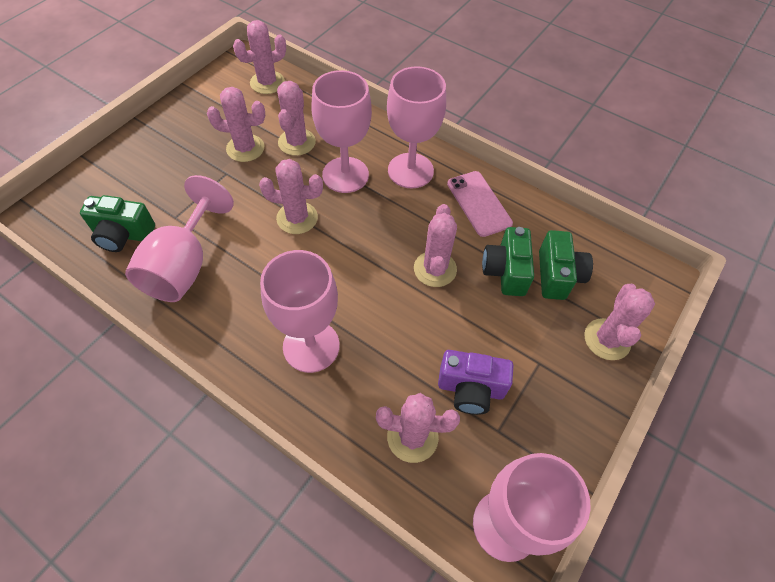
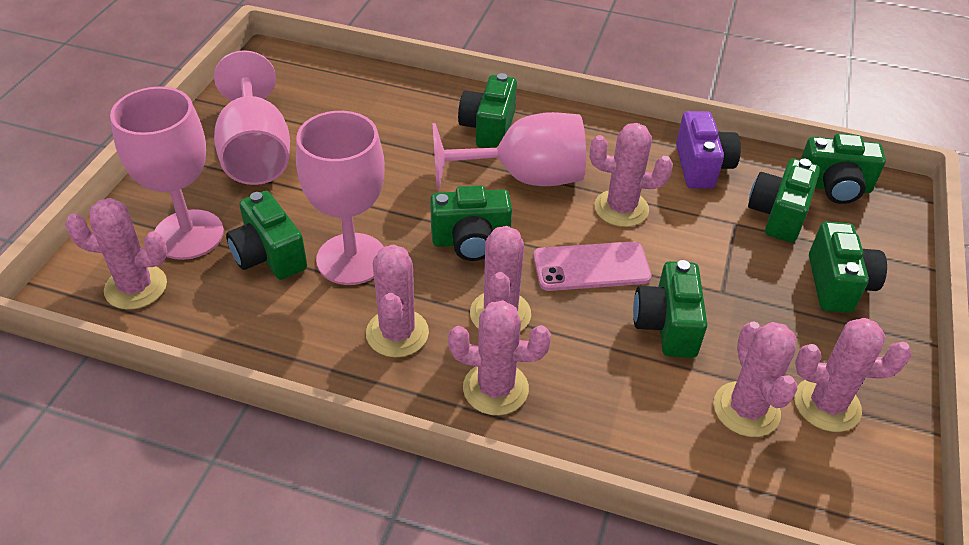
green camera: [80,195,155,252] [482,227,534,296] [539,230,593,300] = 3 -> [226,191,307,280] [430,185,512,261] [458,73,517,148] [633,260,707,358] [748,159,820,242] [801,133,886,204] [809,222,887,313] = 7
pink goblet: [125,175,234,302] [260,250,340,373] [311,70,372,193] [387,66,446,188] [473,453,591,562] = 5 -> [110,87,224,260] [214,50,290,185] [296,111,385,285] [432,112,586,189] = 4

